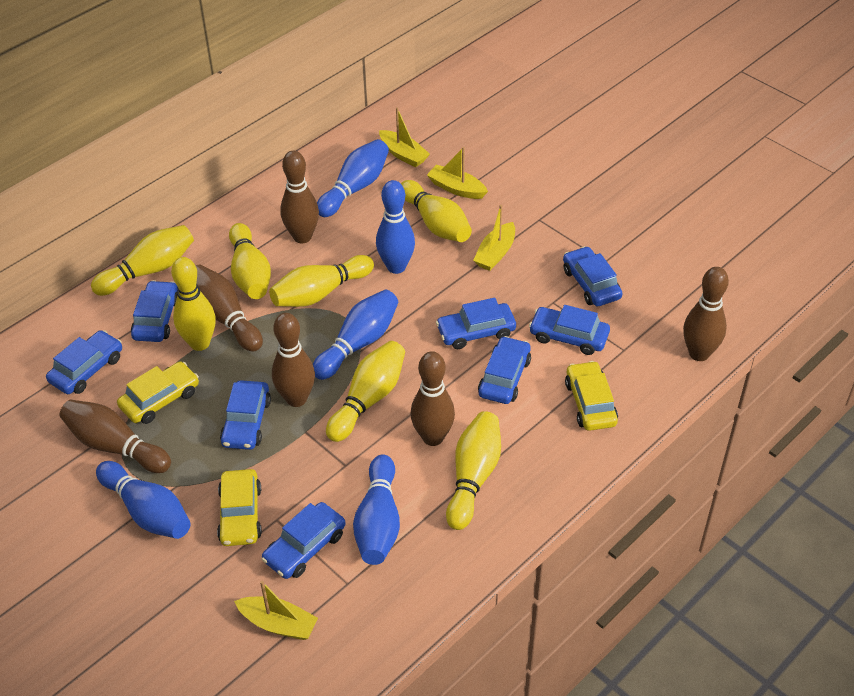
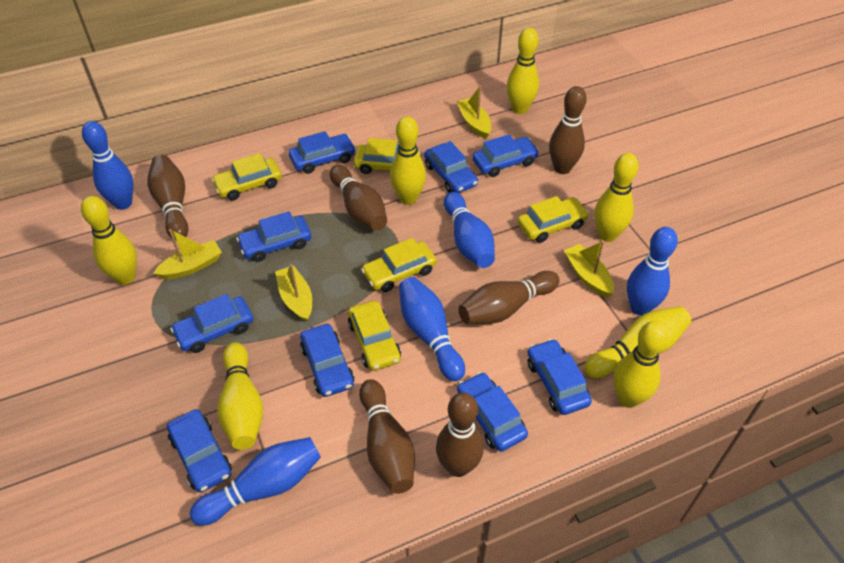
blue car: [46,330,122,394] [131,280,178,342] [220,380,271,450] [262,502,346,579] [436,298,516,349] [478,336,531,404] [529,305,610,355] [563,246,623,306] = 8 -> [167,409,232,493] [171,294,253,353] [236,211,311,262] [289,131,356,174] [300,324,354,397] [424,141,478,193] [457,372,528,452] [472,134,539,177] [527,339,592,415] = 9
yellow car: [117,361,199,424] [217,469,262,546] [565,361,618,431] = 3 -> [211,153,282,200] [348,301,401,371] [354,138,421,174] [361,238,437,292] [517,196,589,243] = 5

